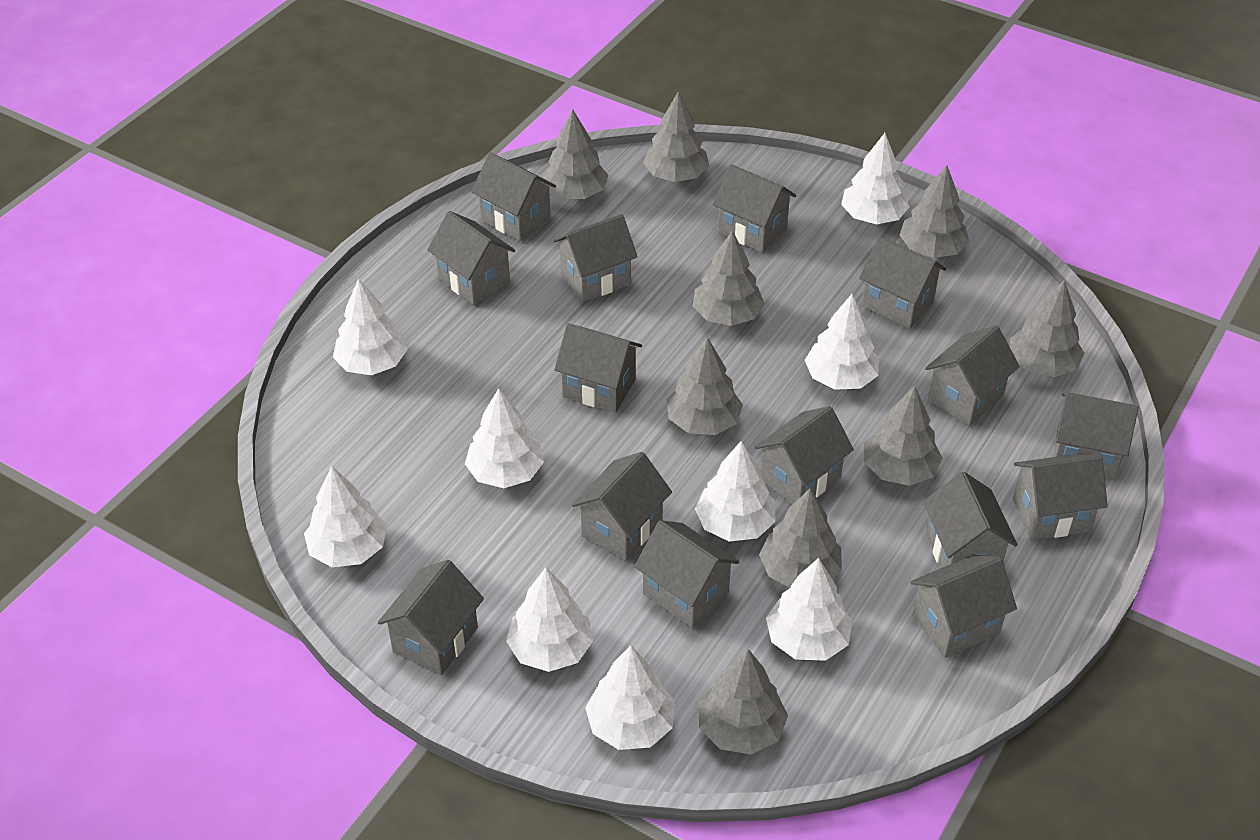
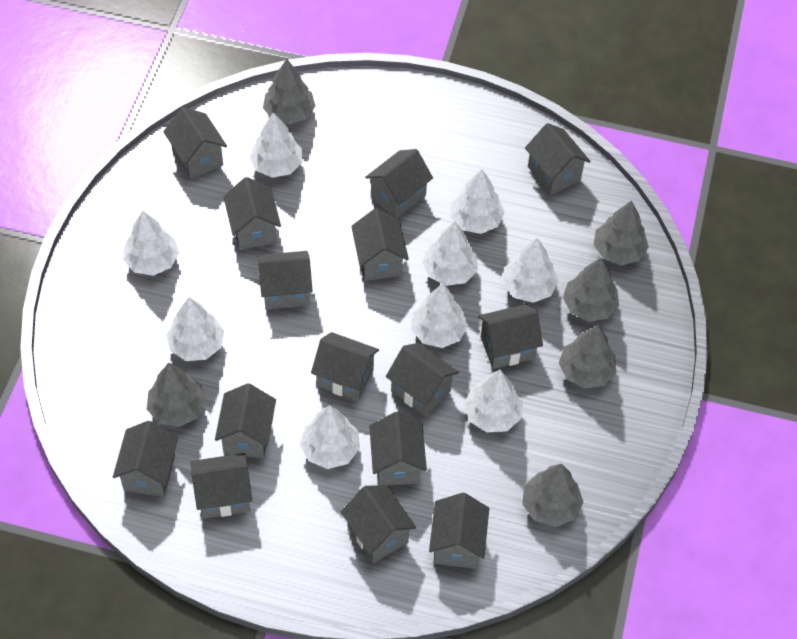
grey tree: [542,109,609,199] [643,92,709,182] [666,337,743,435] [693,231,765,326] [699,649,788,755] [759,488,842,588] [864,386,943,486] [900,165,969,258] [1010,280,1084,377] = 9 -> [147,363,206,427] [263,59,315,124] [522,464,583,527] [559,325,616,389] [563,258,619,322] [593,201,649,265] = 6

